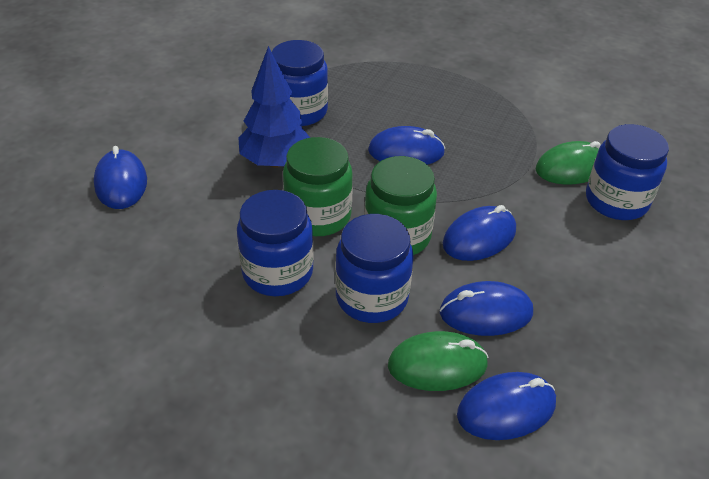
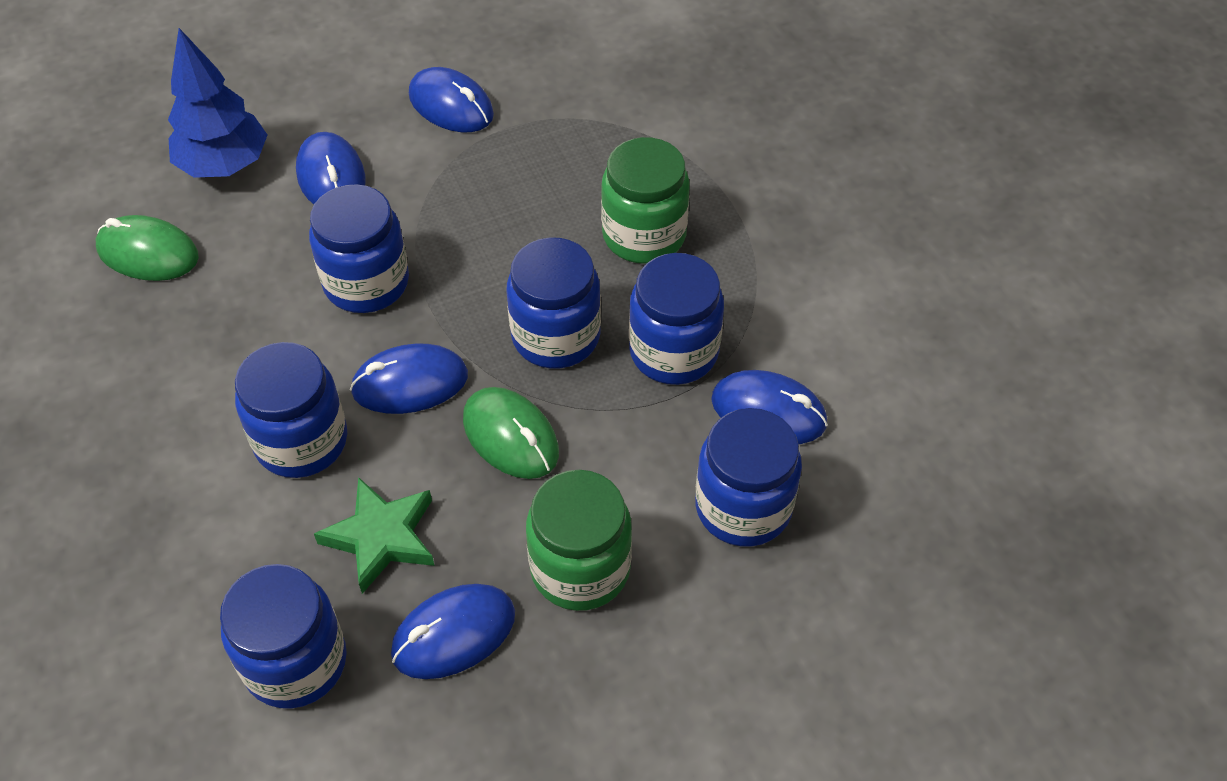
blue jar: [237,190,314,296] [272,40,328,126] [335,214,413,323] [586,124,669,220] = 4 -> [220,564,347,709] [235,342,347,478] [309,184,409,313] [506,237,601,369] [629,253,724,385] [695,408,802,547] = 6
green star: none = 0 -> [314,477,435,594] = 1

